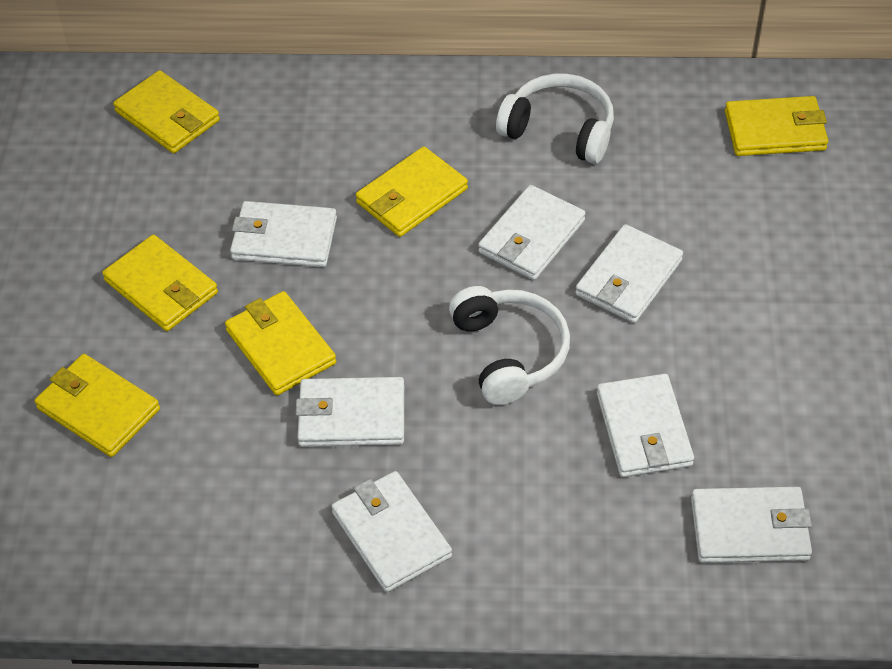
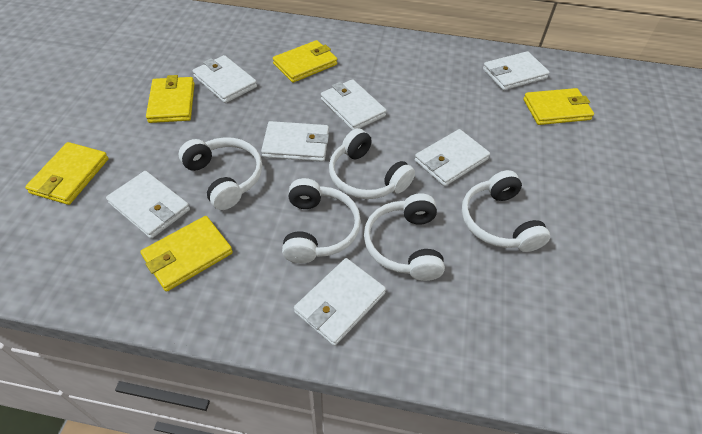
white headphones: [449,286,570,405] [496,74,614,164] = 2 -> [179,137,262,210] [282,178,361,264] [329,128,415,199] [364,193,445,281] [462,170,550,252] = 5
yellow wallet: [35,354,160,457] [102,235,218,331] [113,70,220,153] [225,291,336,395] [356,146,468,237] [725,96,828,156] = 6 -> [25,142,109,205] [140,216,233,292] [146,75,195,123] [273,40,337,83] [523,88,594,125] = 5

